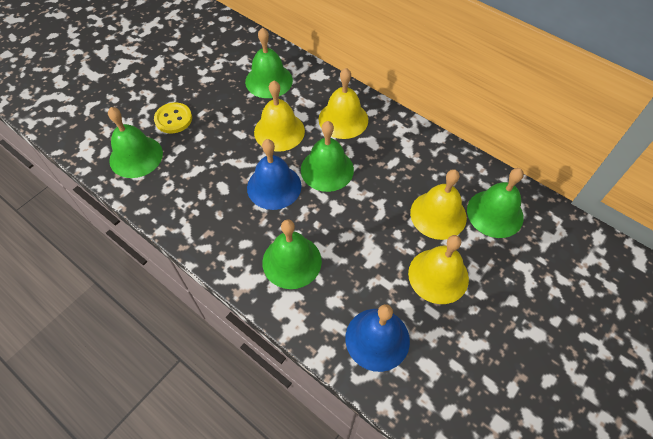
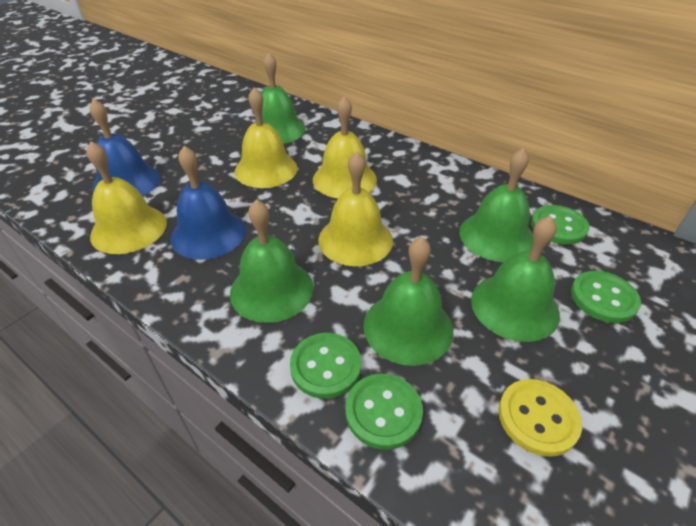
green button: none = 0 -> [290,333,361,399] [345,374,423,450] [531,205,590,245] [571,271,641,323] = 4

